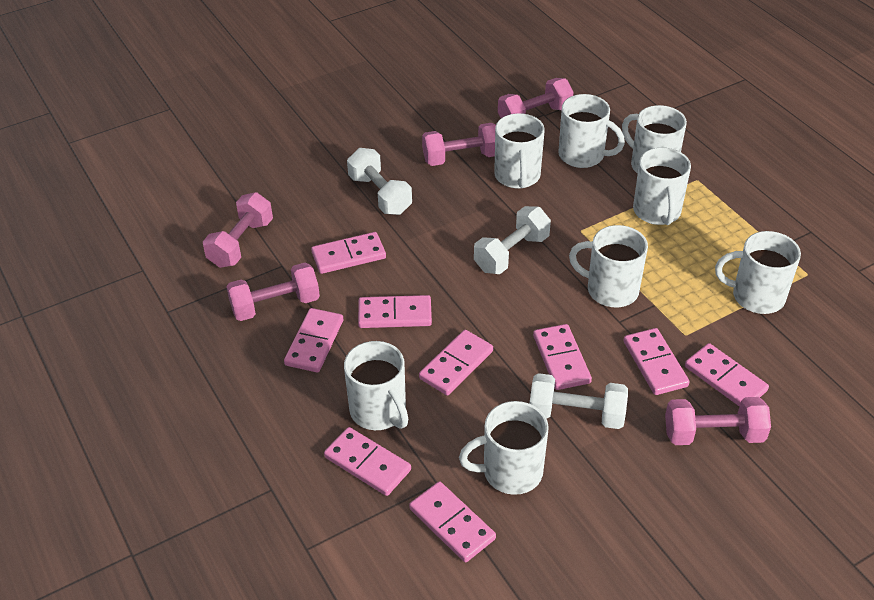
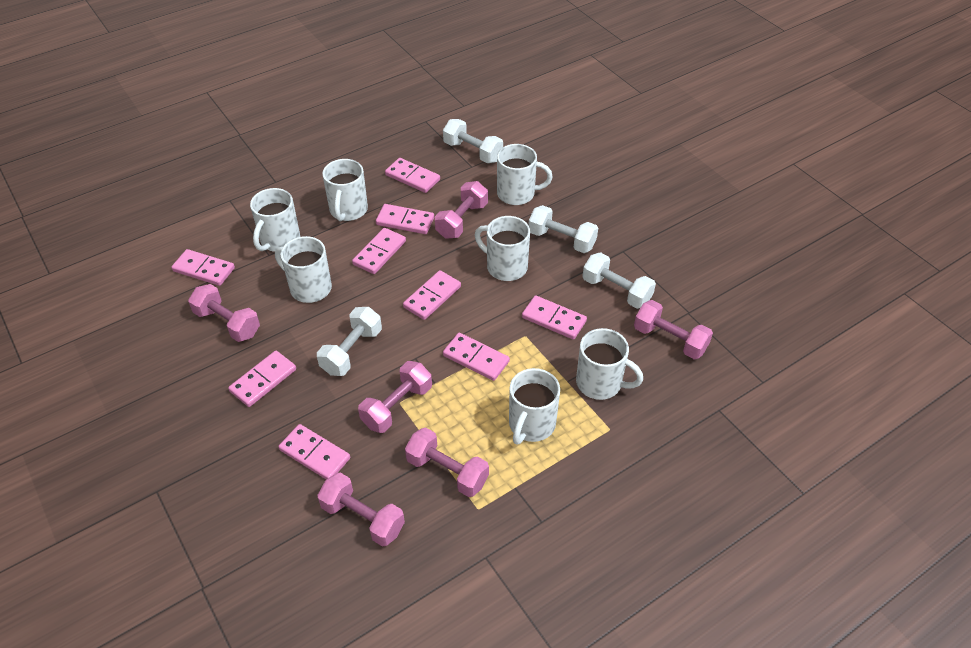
pink dumbbell: [203,192,273,268] [226,263,320,321] [422,123,496,166] [498,78,574,118] [665,397,771,445] = 5 -> [188,284,260,342] [317,473,405,547] [358,361,432,433] [405,427,489,497] [435,181,488,239] [634,300,713,359] = 6
white dumbbell: [347,148,412,215] [474,206,551,274] [530,373,628,429] = 3 -> [317,307,382,376] [443,119,503,163] [529,205,598,253] [582,252,656,309] = 4
white mug: [344,341,408,430] [459,401,549,495] [494,113,545,188] [558,94,625,168] [569,225,648,307] [622,105,687,174] [633,148,691,225] [715,231,801,314] = 8 -> [250,188,300,252] [275,236,332,303] [322,159,368,221] [475,216,530,281] [497,144,553,205] [509,368,560,444] [576,328,643,400] = 7

